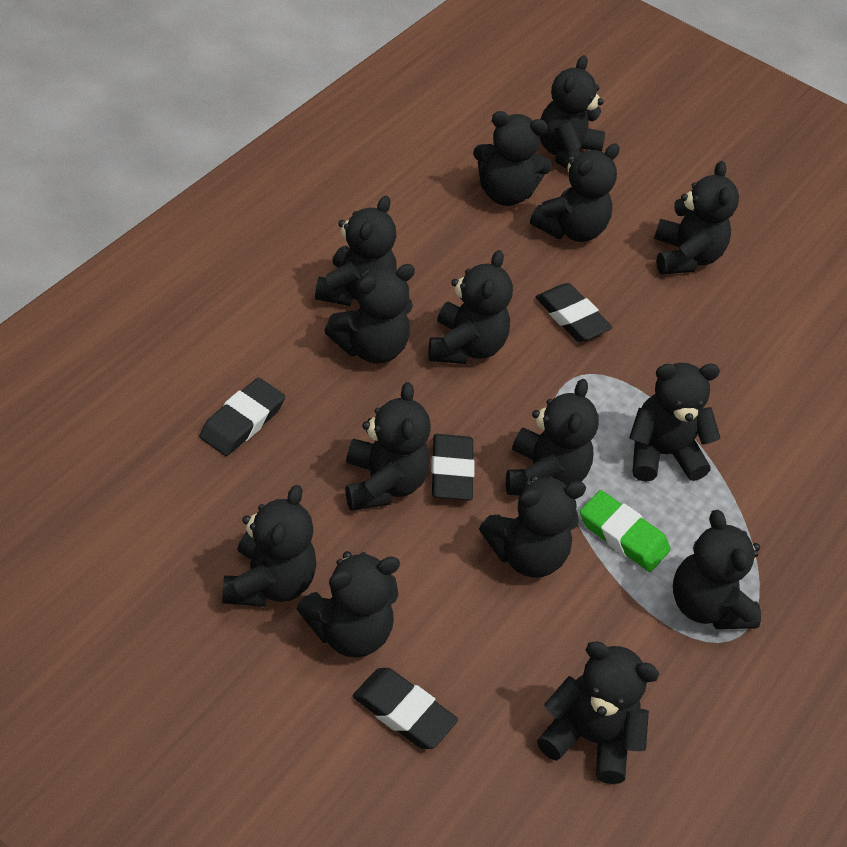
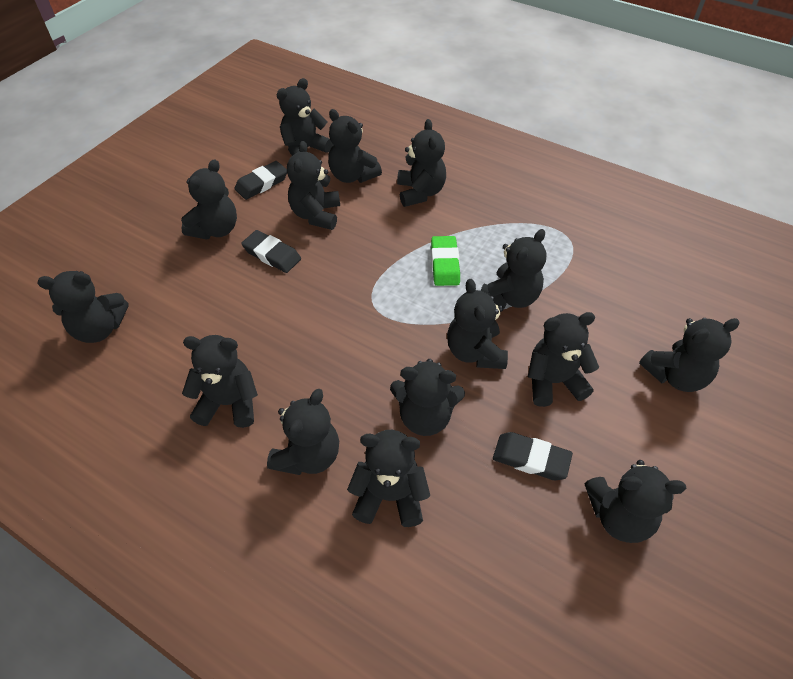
black eraser: [199,378,285,456] [353,668,458,749] [431,434,474,500] [536,283,612,342] = 4 -> [234,161,287,200] [241,230,301,273] [493,432,573,480] = 3

